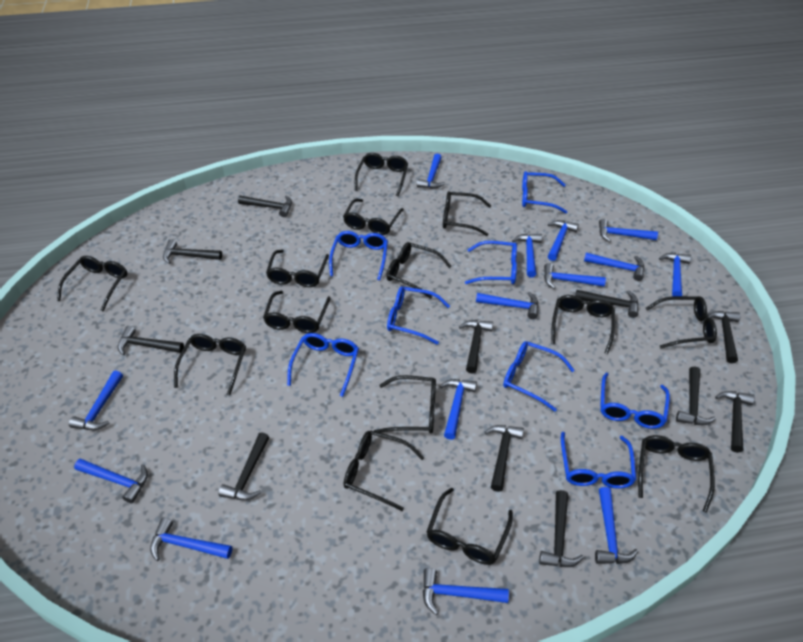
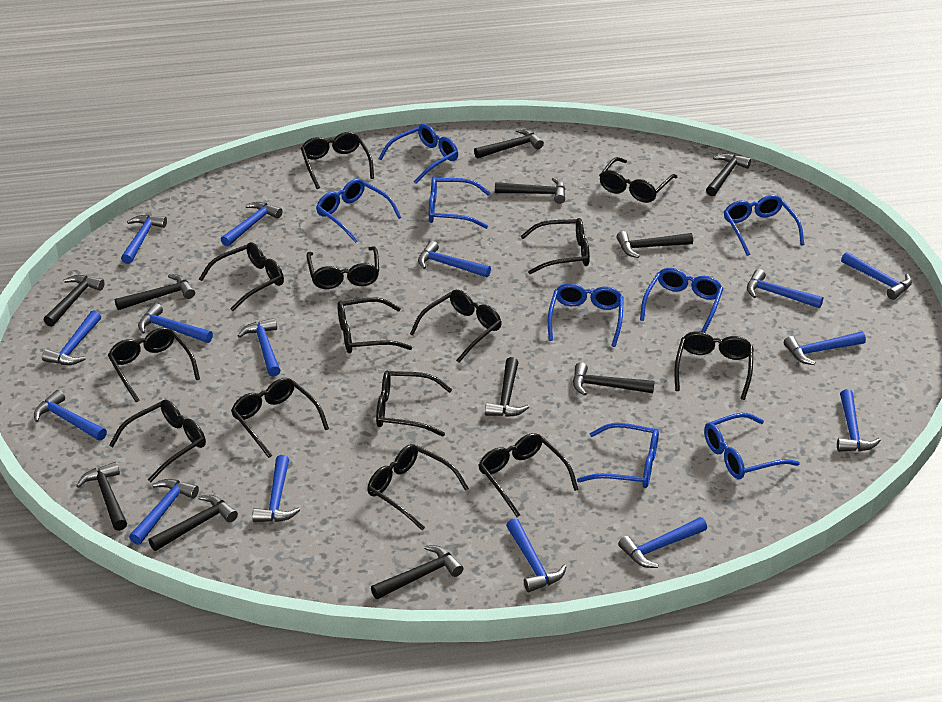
blue hammer: [69,370,123,430] [74,458,148,504] [150,518,232,561] [417,154,445,189] [423,568,509,615] [440,379,477,440] [476,292,539,319] [512,234,542,278] [544,263,606,289] [548,220,579,261] [584,253,645,281] [595,487,638,564] [599,219,658,242] [659,253,691,296] = 14 -> [34,390,107,441] [42,310,101,365] [121,215,167,264] [129,479,199,545] [138,303,213,343] [221,202,283,246] [238,318,281,377] [252,455,300,522] [418,241,491,277] [506,518,567,592] [618,517,707,568] [747,269,823,308] [784,332,866,365] [837,389,881,452] [841,252,912,300] = 15

